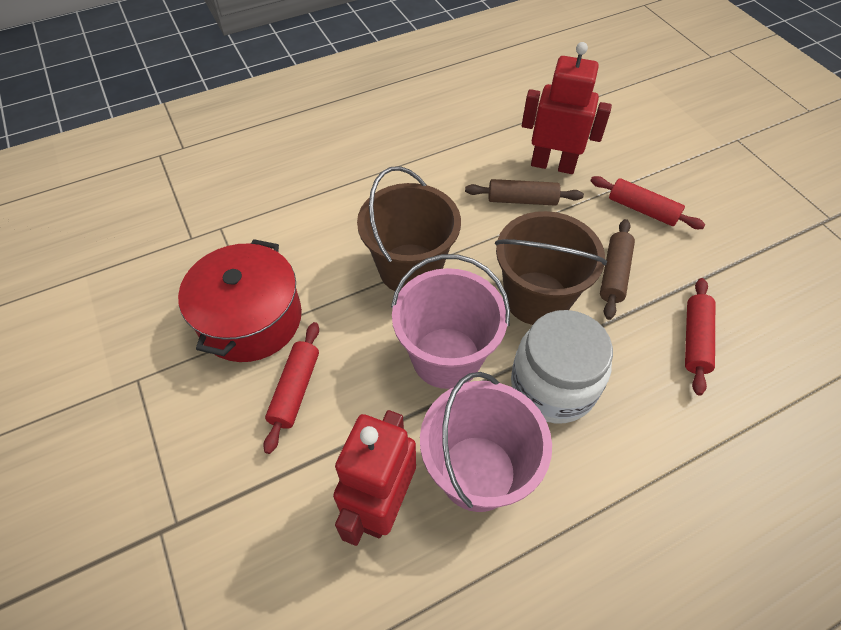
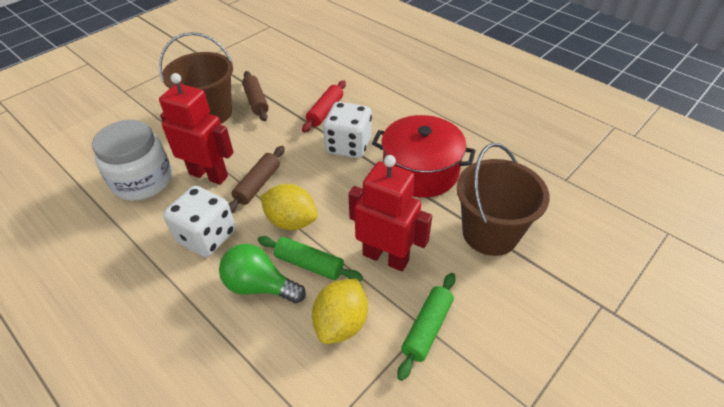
green light bulb: none = 0 -> [219,244,306,303] = 1
green rolling pin: none = 0 -> [258,236,363,281] [397,273,456,381] = 2
pink bucket: [391,254,510,389] [420,372,552,512] = 2 -> none = 0
red rolling pin: [263,322,319,454] [590,176,705,229] [685,278,715,396] = 3 -> [302,80,346,132] = 1
white dice: none = 0 -> [163,186,236,257] [323,102,372,158] = 2
yellow lemon: none = 0 -> [260,184,317,230] [312,279,368,344] = 2

